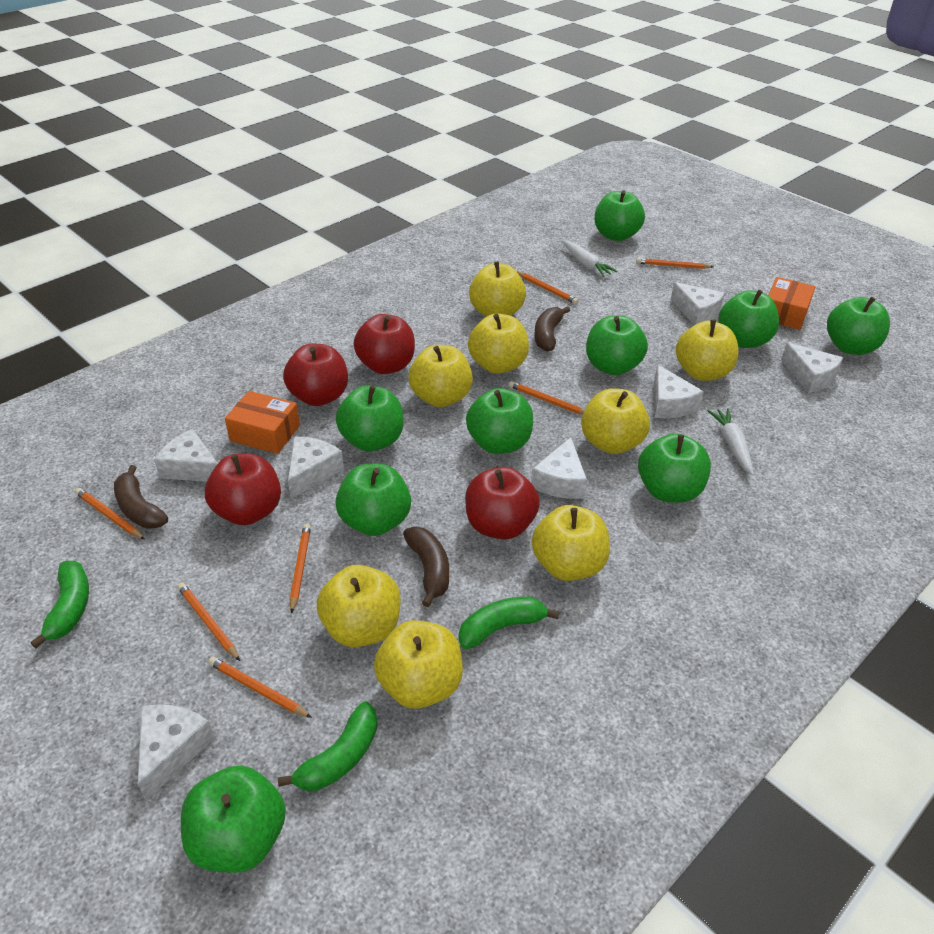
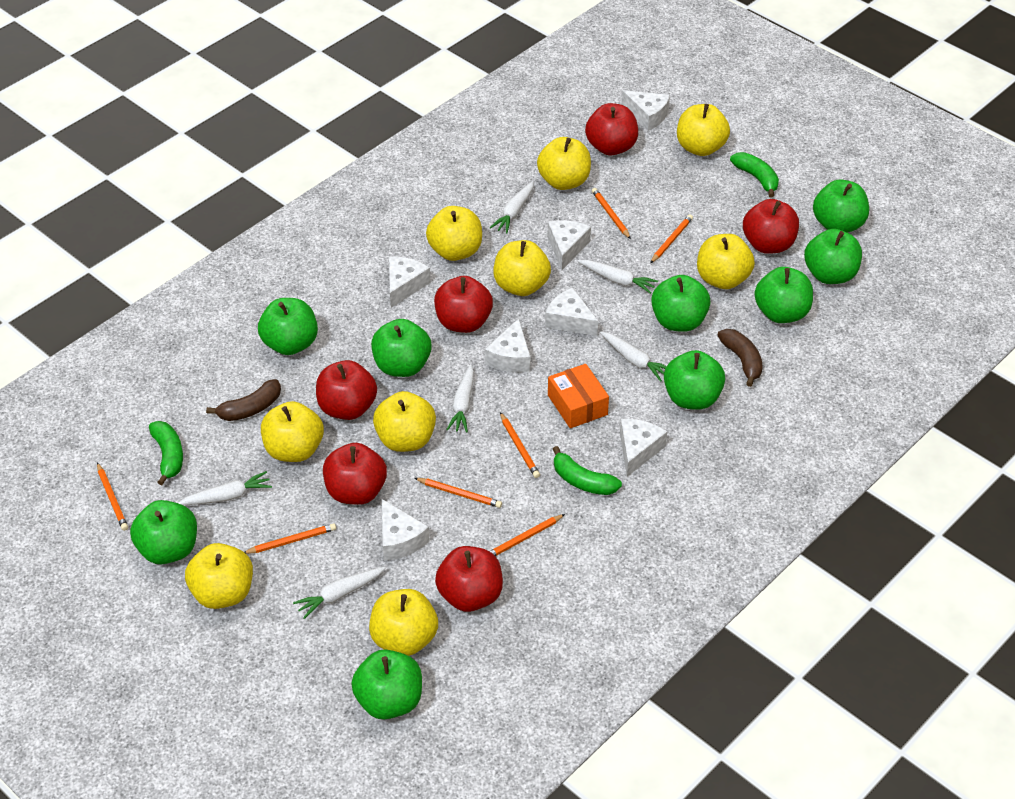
brown banana: [114,465,168,529] [403,527,449,607] [534,306,570,352] = 3 -> [206,379,281,421] [717,329,763,387] = 2
orange box: [225,391,300,454] [768,277,815,330] = 2 -> [548,364,609,428] = 1
red apple: [205,454,281,525] [283,344,348,406] [354,314,415,374] [465,467,540,539] = 4 -> [316,360,377,420] [323,443,387,505] [434,276,493,333] [435,546,503,612] [585,103,638,156] [743,199,799,254] = 6
white carrot: [562,240,617,277] [708,408,754,476] = 2 -> [178,471,272,505] [293,566,386,619] [446,364,474,433] [490,181,534,233] [577,260,658,294] [600,331,666,382] = 6
yellow apple: [317,565,401,647] [374,620,463,709] [408,345,473,407] [468,314,529,374] [469,262,526,317] [532,505,610,581] [581,388,650,454] [676,320,738,381] = 8 -> [185,543,253,609] [261,401,324,462] [369,589,438,656] [373,391,436,452] [426,206,482,261] [493,240,551,296] [537,137,591,190] [677,104,730,156] [697,234,755,289] = 9

